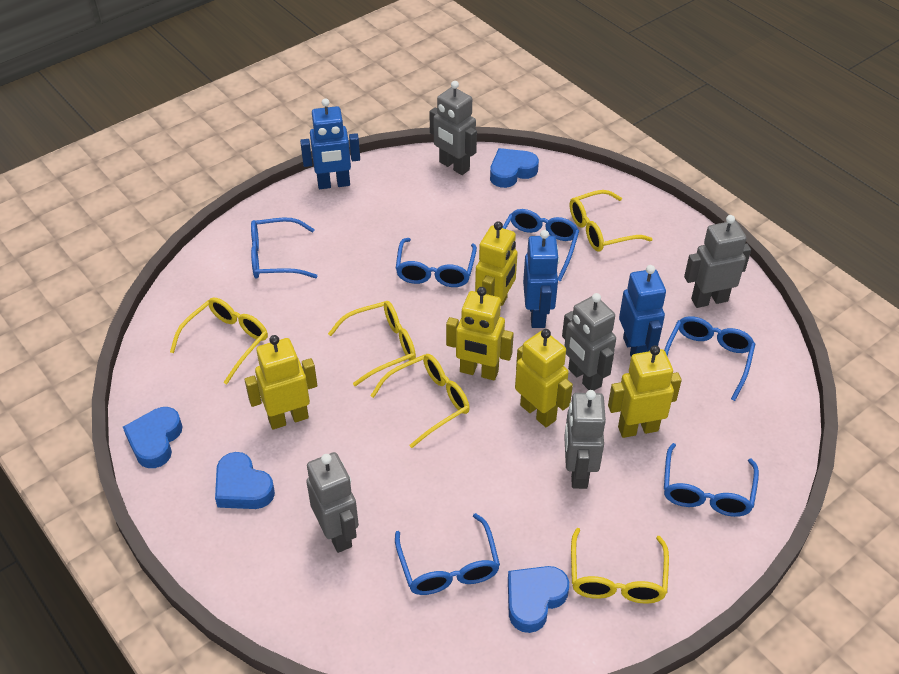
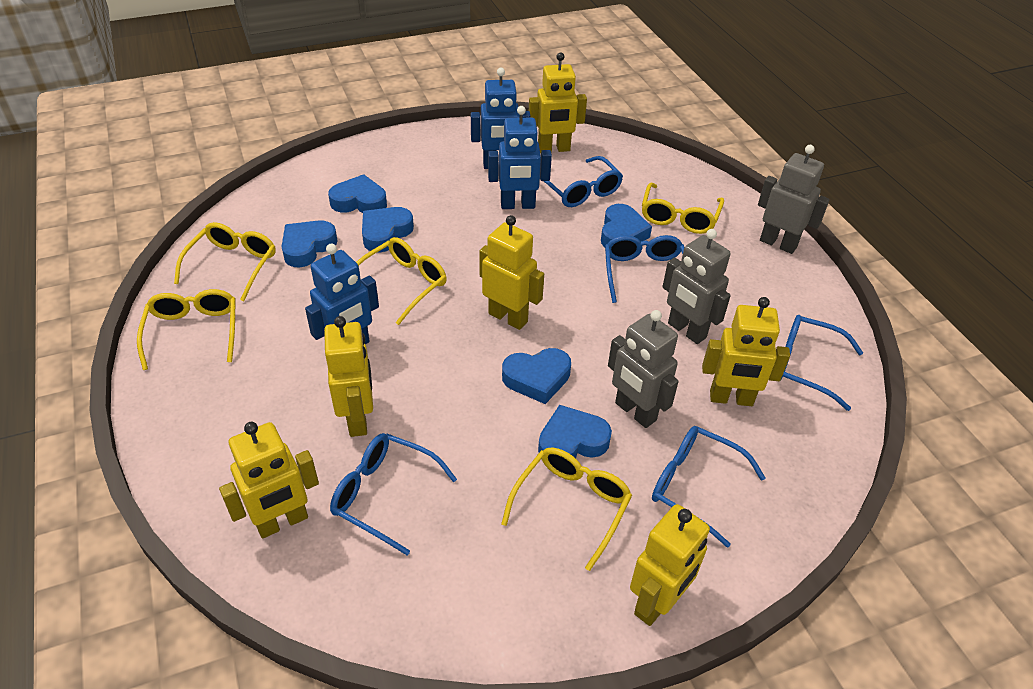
blue glasses: [251,218,317,279] [395,238,477,287] [395,513,500,595] [502,209,579,282] [664,316,755,401] [664,443,759,517] = 6 -> [330,433,457,555] [543,156,623,207] [605,235,685,303] [652,426,766,548] [781,315,863,411] = 5
blue heart: [123,407,183,468] [215,452,275,509] [490,148,539,188] [508,566,569,633] = 4 -> [281,220,337,267] [328,174,387,213] [362,207,414,253] [502,348,571,404] [538,405,612,458] [601,204,652,247] = 6
grey robot: [306,452,359,553] [429,81,477,175] [562,293,616,391] [564,390,606,489] [684,215,751,308] = 5 -> [608,310,679,428] [662,229,731,344] [758,145,830,254] = 3
yellow robot: [245,335,317,430] [446,287,514,380] [475,221,518,306] [515,329,573,427] [608,345,682,438] = 5 -> [219,422,319,539] [324,316,373,437] [479,215,544,330] [529,52,587,153] [630,504,710,626] [702,297,790,406] = 6

